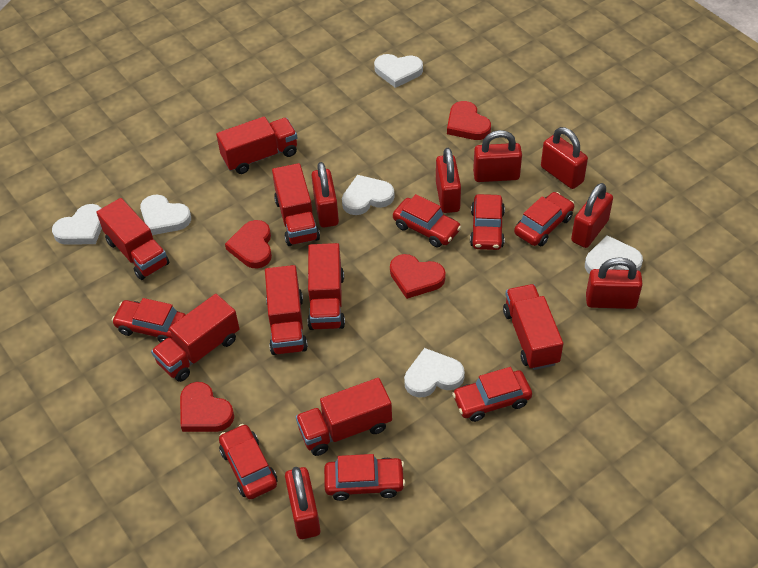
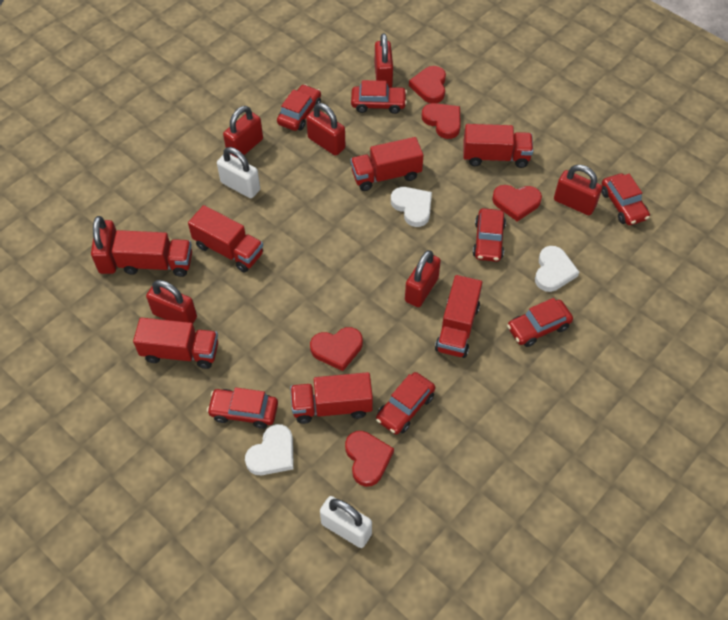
red heart: [180,382,234,432] [225,220,272,268] [390,254,446,299] [447,101,491,140] = 4 -> [310,327,363,371] [345,431,394,487] [409,66,446,103] [422,103,461,139] [492,185,542,221] = 5
red truck: [96,198,169,280] [151,294,239,382] [216,116,297,174] [265,265,308,355] [272,163,320,246] [296,378,392,456] [308,243,345,330] [503,284,563,370] = 8 -> [112,230,192,277] [133,317,218,369] [188,205,263,272] [290,372,373,424] [351,137,424,191] [435,275,482,358] [463,124,533,168] = 7
white heart: [52,204,102,245] [140,195,191,235] [342,175,395,215] [374,54,423,88] [404,348,465,398] [585,235,643,274] = 6 -> [245,424,294,475] [391,187,432,227] [535,246,579,292] = 3
white padlock: none = 0 -> [217,147,260,198] [320,496,372,548] = 2

